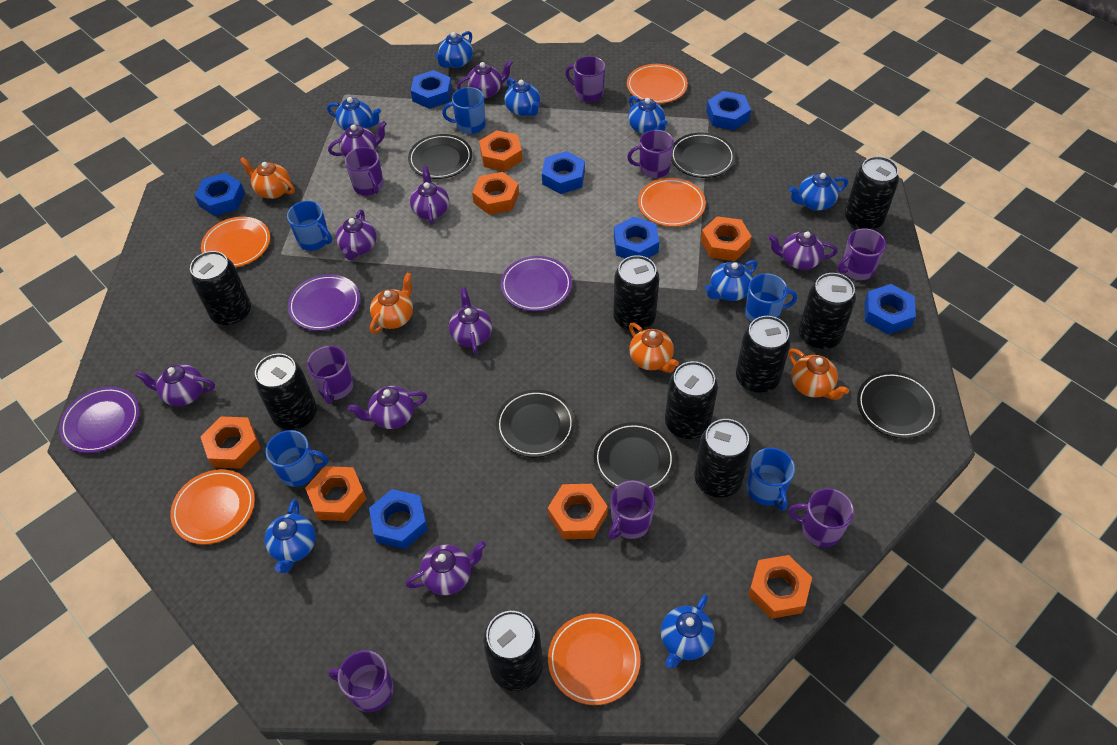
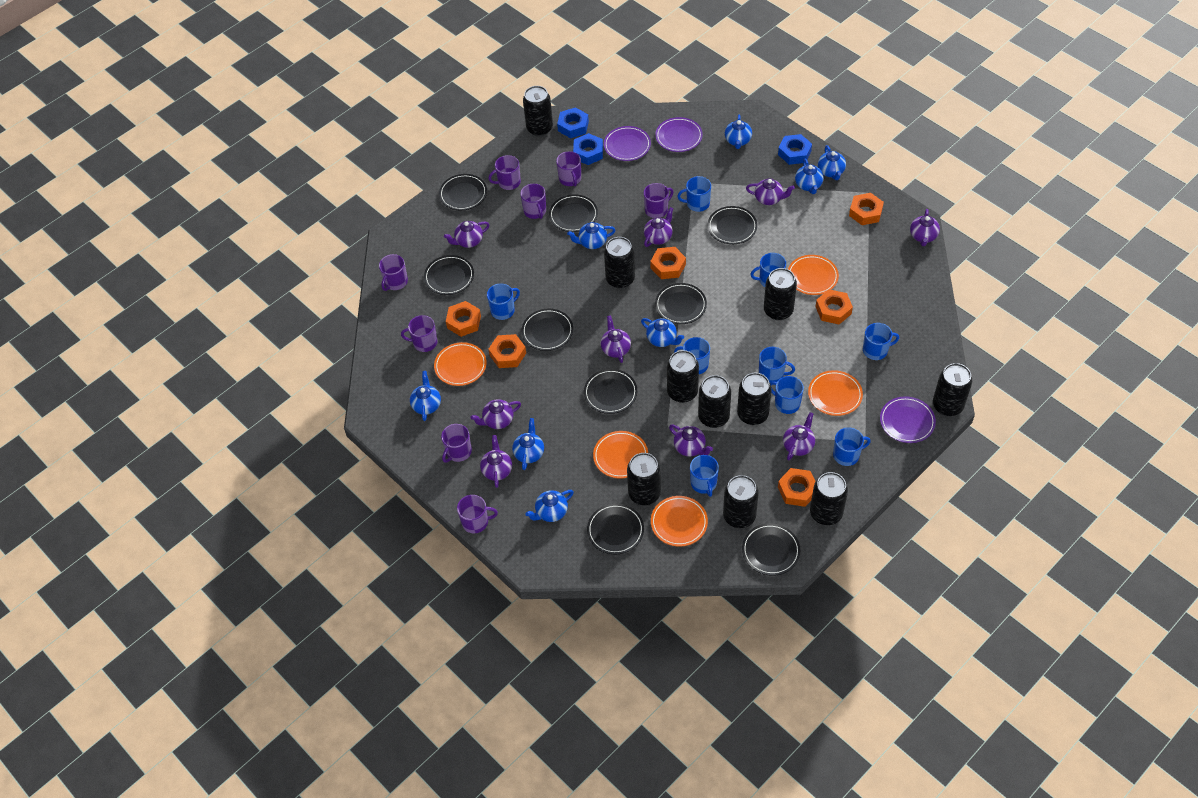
black can: [190,251,251,326] [254,354,317,430] [483,611,543,691] [613,255,659,332] [665,361,718,439] [694,419,751,498] [736,316,791,393] [799,273,856,350] [845,156,899,230] = 9 -> [523,86,553,136] [604,237,635,289] [627,453,661,505] [667,350,699,403] [698,375,731,428] [723,475,759,528] [737,373,772,425] [764,268,797,320] [810,472,848,525] [933,363,972,416] = 10
black plate: [408,134,472,179] [496,390,575,457] [594,422,675,490] [671,132,735,178] [857,371,939,438] = 5 -> [424,255,474,295] [439,174,487,210] [522,309,573,351] [549,194,598,232] [584,369,637,414] [587,503,644,554] [655,283,707,324] [708,206,757,244] [742,523,800,576] = 9
blue mug: [266,430,328,487] [287,201,332,251] [442,87,486,134] [745,273,797,322] [747,448,795,511] = 5 -> [487,283,520,320] [674,337,710,374] [677,176,711,212] [690,455,719,497] [751,253,786,287] [759,347,795,383] [770,376,804,414] [833,427,871,466] [863,323,899,360] = 9
blue nut: [194,173,245,216] [369,489,428,549] [411,70,452,109] [542,151,585,194] [614,216,659,258] [706,91,751,131] [864,284,916,335] = 7 -> [557,107,589,138] [573,133,603,165] [778,134,812,165] = 3
orange nut: [200,416,261,469] [305,466,367,521] [472,172,519,215] [479,130,523,171] [548,484,608,539] [701,216,752,261] [748,555,812,619] = 7 -> [446,301,481,337] [488,334,526,368] [650,247,686,279] [778,468,816,507] [816,289,853,325] [849,193,884,225] = 6
orange teapot: [240,157,295,199] [370,273,413,334] [629,323,679,373] [788,349,849,400] = 4 -> none = 0

